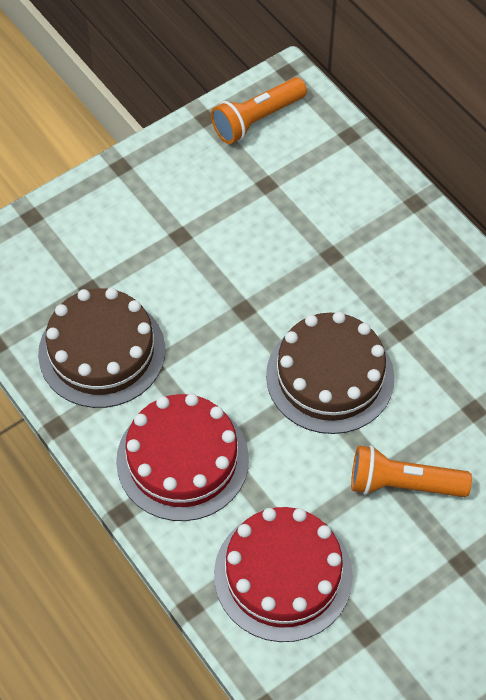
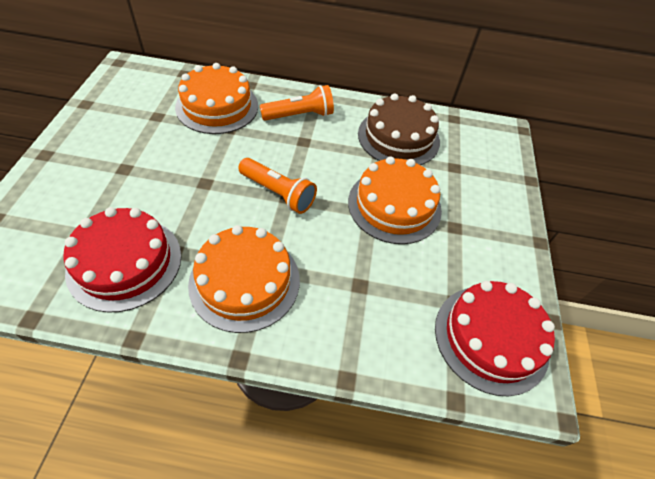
brown cake: [38,288,165,408] [266,311,394,434] = 2 -> [358,93,440,165] = 1
orange cake: none = 0 -> [175,63,258,134] [188,225,300,333] [348,156,442,244] = 3

